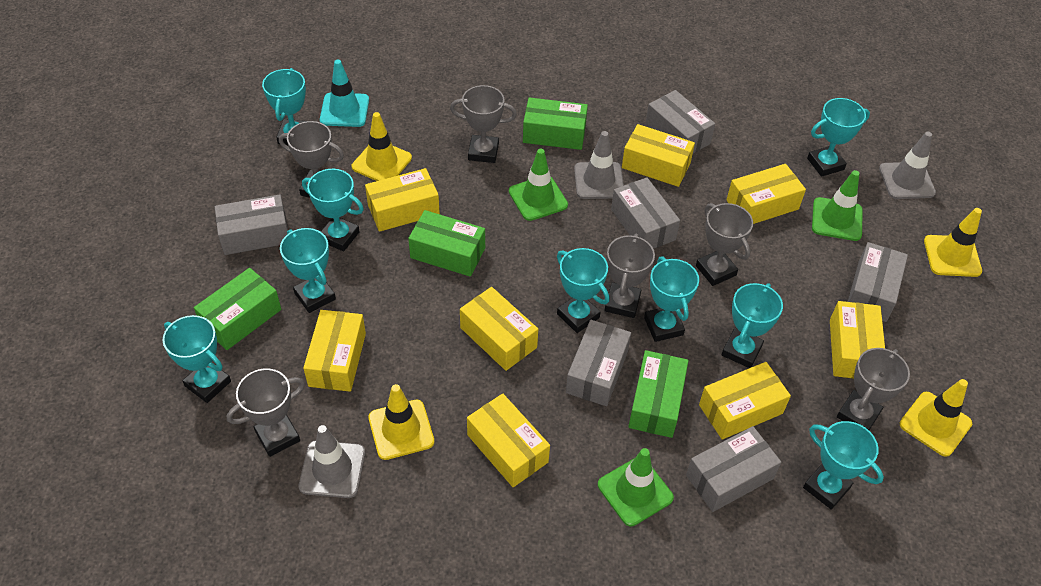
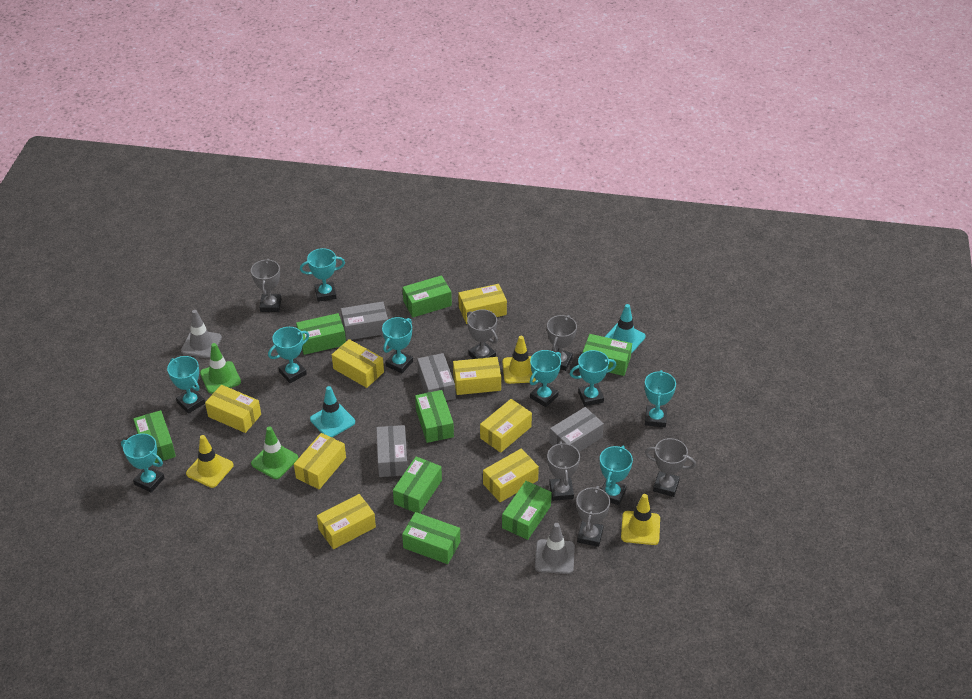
green box: [194,268,281,350] [408,210,485,277] [523,97,588,150] [628,350,688,438] = 4 -> [133,410,176,463] [296,313,346,355] [393,456,442,513] [402,512,460,564] [403,275,452,317] [415,390,454,443] [502,481,552,540] [583,334,632,376] = 8
green traffic cone: [509,149,568,221] [598,448,674,526] [812,170,863,241] = 3 -> [200,343,241,394] [251,426,298,479] = 2
grey box: [215,194,288,255] [566,320,631,406] [611,177,680,249] [645,90,715,153] [686,426,781,512] [848,242,908,322] = 6 -> [341,301,388,340] [376,425,408,477] [417,353,455,401] [549,407,604,452] = 4
grey traffic cone: [299,425,365,498] [574,131,624,199] [879,132,936,199] = 3 -> [181,310,222,358] [535,523,575,574] = 2
turquoise traffic cone: [320,59,369,127] = 1 -> [310,386,355,438] [605,304,646,354] = 2
yellow traffic cone: [352,112,412,181] [368,384,434,460] [900,379,972,457] [924,208,982,277] = 4 -> [186,435,234,488] [502,336,536,384] [621,494,660,545] = 3

